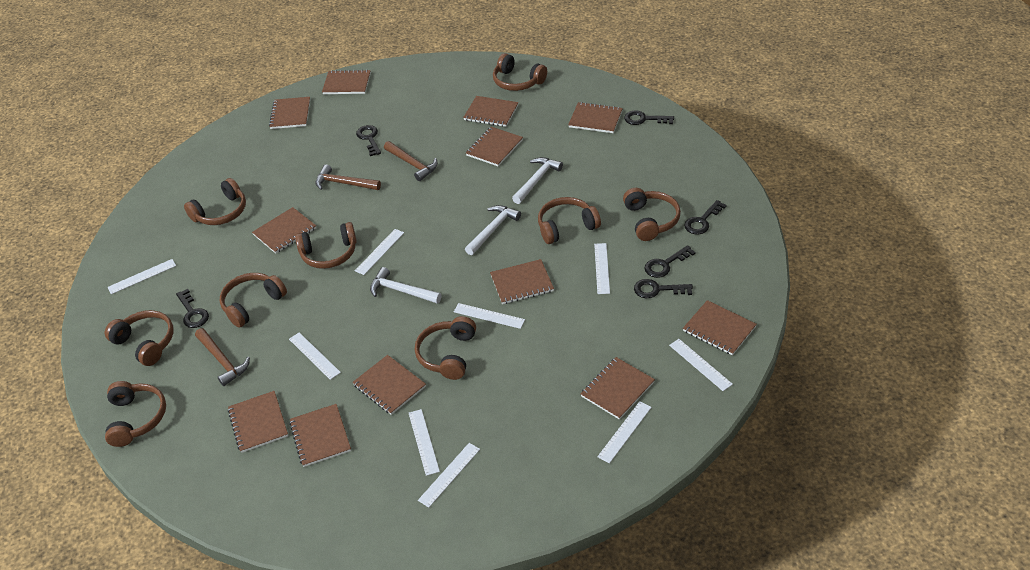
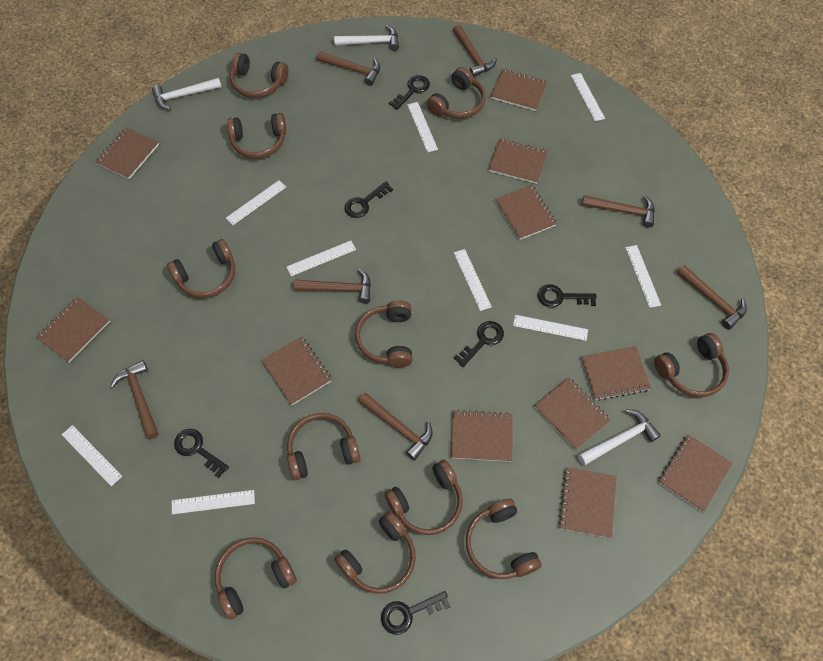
brown hammer: [195,328,250,386] [315,165,381,190] [384,141,438,181] = 3 -> [110,360,159,439] [294,269,371,303] [317,51,380,86] [358,393,433,460] [453,25,497,77] [581,195,655,228] [677,265,747,329] = 7
brown headphones: [105,310,174,366] [105,381,166,447] [184,178,246,225] [220,273,287,328] [295,222,357,269] [415,316,476,380] [493,53,547,91] [538,197,601,244] [623,188,681,241] = 9 -> [167,239,235,298] [215,537,297,620] [227,113,286,159] [230,53,288,98] [287,413,360,480] [334,511,416,594] [355,300,413,367] [384,460,463,535] [427,67,486,119] [466,498,542,579] [654,333,729,397] = 11
brown notebook: [228,391,288,453] [252,207,316,254] [269,97,310,129] [289,404,351,467] [322,70,371,94] [352,355,426,415] [463,96,519,127] [466,127,523,166] [490,259,554,304] [568,102,623,133] [580,357,655,420] [683,300,757,355] = 12 -> [36,297,110,363] [95,127,159,179] [262,336,332,406] [451,410,513,462] [488,138,548,184] [491,69,548,111] [495,185,557,240] [534,377,611,450] [558,467,617,538] [581,346,651,401] [658,434,733,512] = 11

